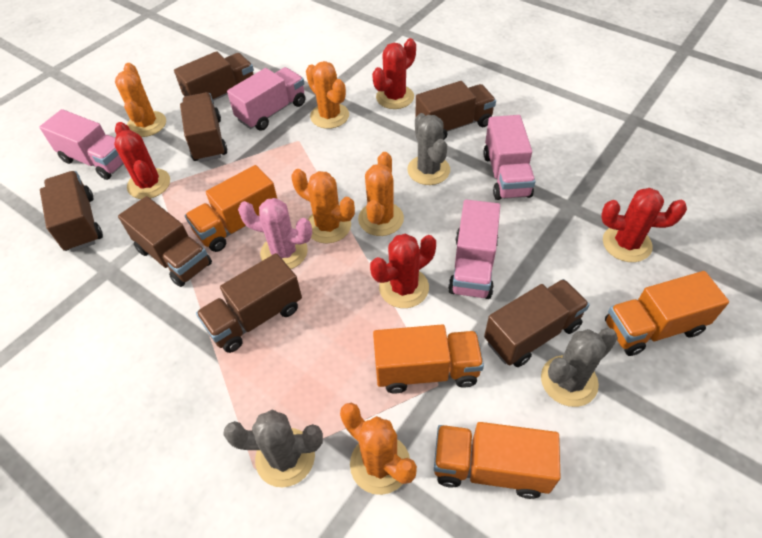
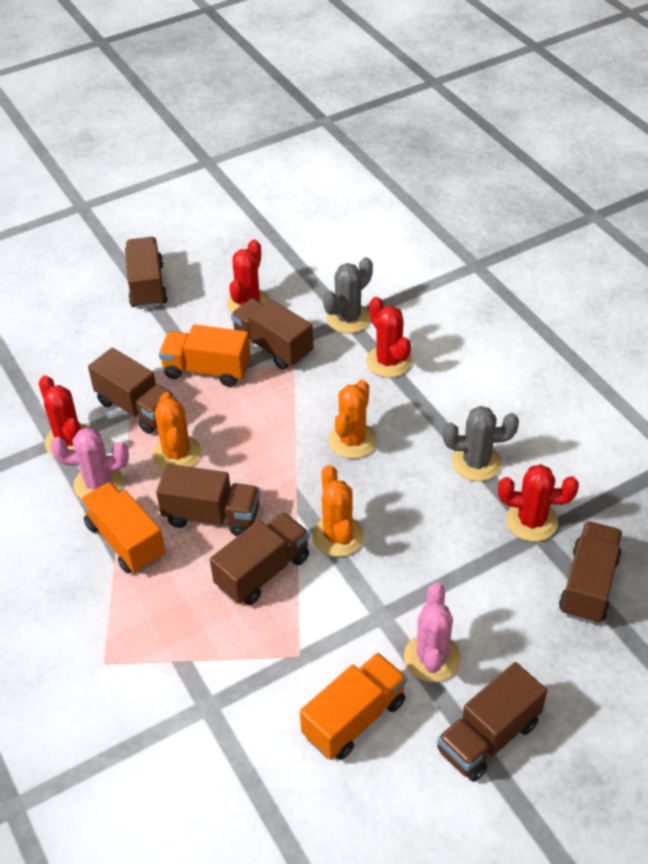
grey cactus: [223,410,323,488] [407,113,450,185] [541,328,618,407] = 3 -> [323,257,373,333] [443,406,519,481] = 2
orange cactus: [115,63,166,137] [292,169,355,243] [306,61,349,129] [340,403,417,495] [358,152,404,236] = 5 -> [152,392,201,470] [312,465,364,557] [328,380,377,459] = 3
orange truck: [185,165,277,252] [373,324,484,394] [434,422,561,499] [605,271,729,356] = 4 -> [80,482,165,574] [159,325,251,387] [300,653,407,760] = 3
pink cactus: [238,198,312,269] = 1 -> [50,428,129,498] [404,583,461,682] = 2
pink truck: [39,109,124,180] [227,67,305,131] [448,199,500,299] [483,115,536,200] = 4 -> none = 0

